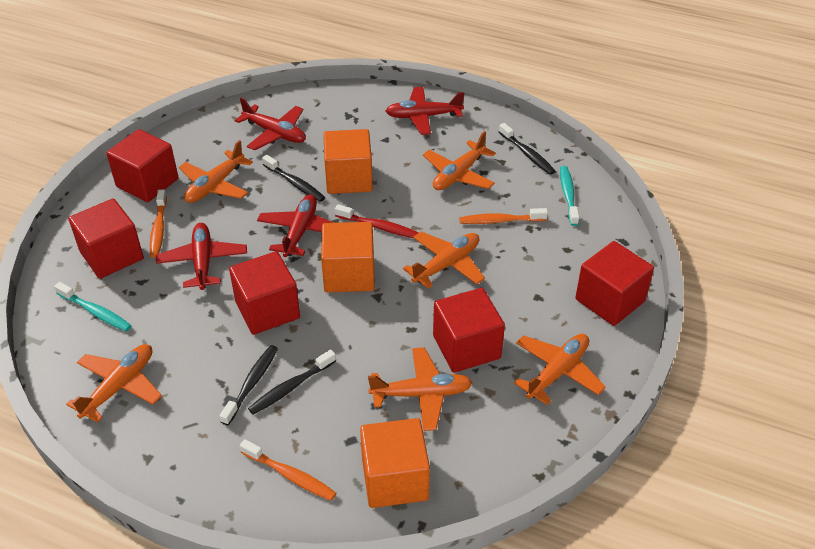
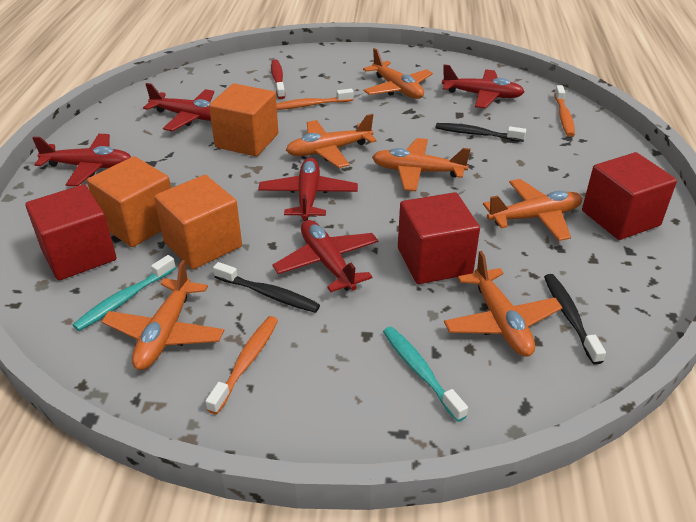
black toothbrush: [219,345,278,425] [248,349,336,415] [262,155,325,202] [499,123,555,175] = 4 -> [213,262,320,313] [436,123,526,142] [544,274,606,365] = 3
red cube: [68,198,144,279] [106,129,179,202] [229,251,300,335] [433,288,505,373] [575,241,654,326] = 5 -> [25,184,116,280] [398,192,480,284] [582,152,677,240] = 3
red plane: [156,223,247,290] [235,98,306,150] [257,194,333,257] [386,87,464,135] = 4 -> [32,134,131,186] [143,83,214,131] [258,157,358,221] [272,220,379,292] [442,65,525,108] = 5

